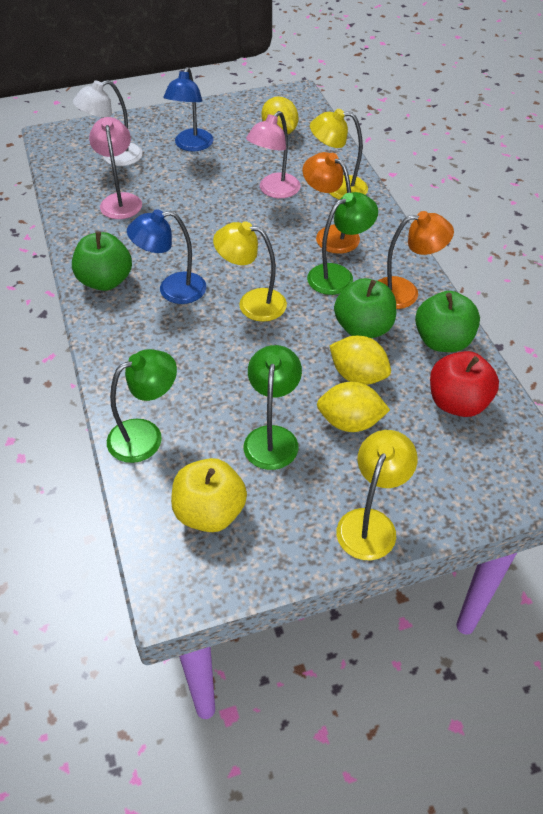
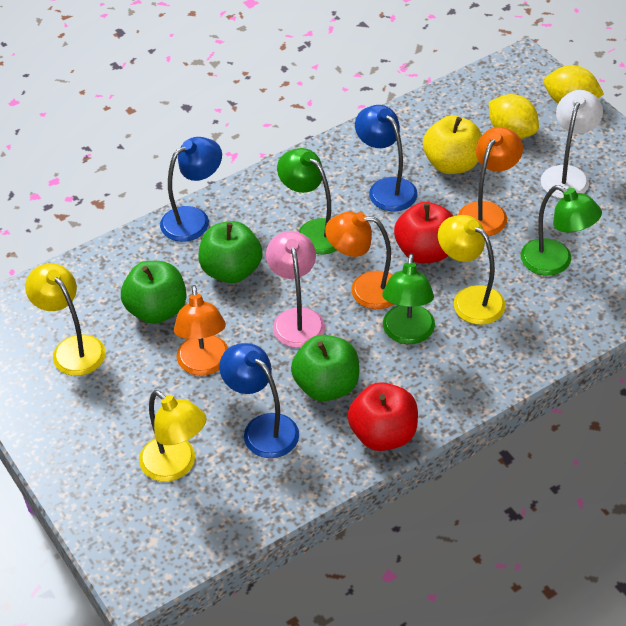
blue lamp: [127,209,206,304] [164,67,214,152] = 2 -> [160,137,222,242] [219,343,299,458] [355,105,417,211] = 3
orange lamp: [303,152,360,254] [378,211,454,309] = 2 -> [174,285,228,376] [325,212,394,309] [458,127,523,236] = 3
pink lamp: [89,117,142,219] [246,111,301,198] = 2 -> [266,231,325,348] = 1
red apple: [430,351,499,417] = 1 -> [348,382,418,451] [394,202,453,263] = 2
yellow lemon: [261,97,299,134] [317,382,390,432] [330,336,391,385] = 3 -> [489,94,539,139] [544,65,604,103] = 2

